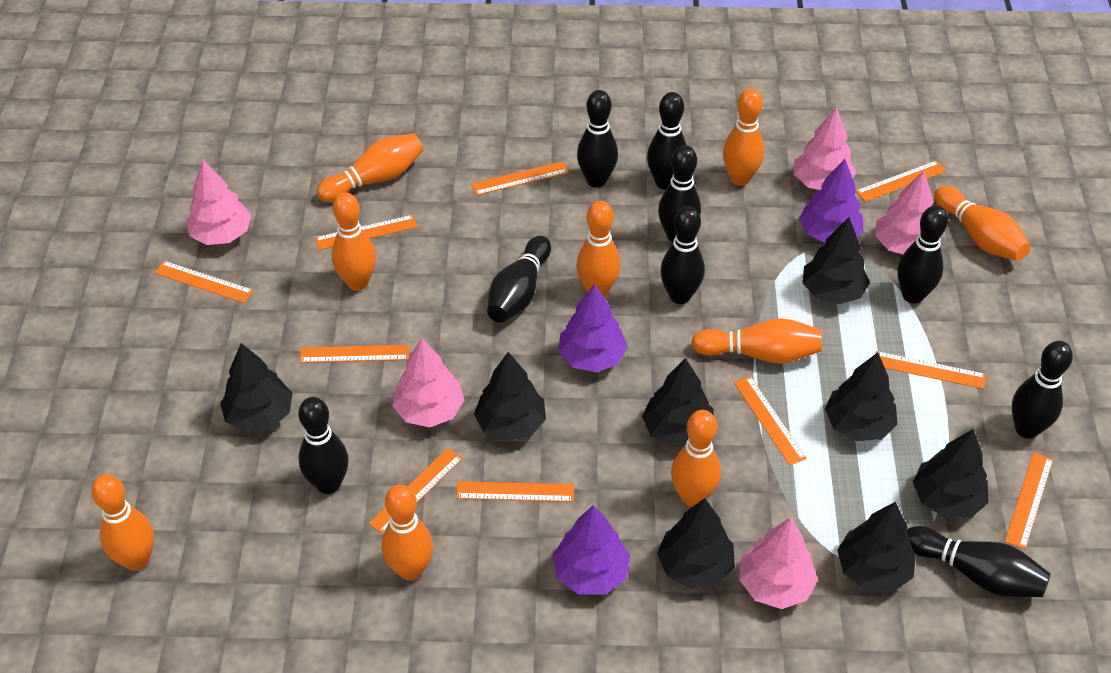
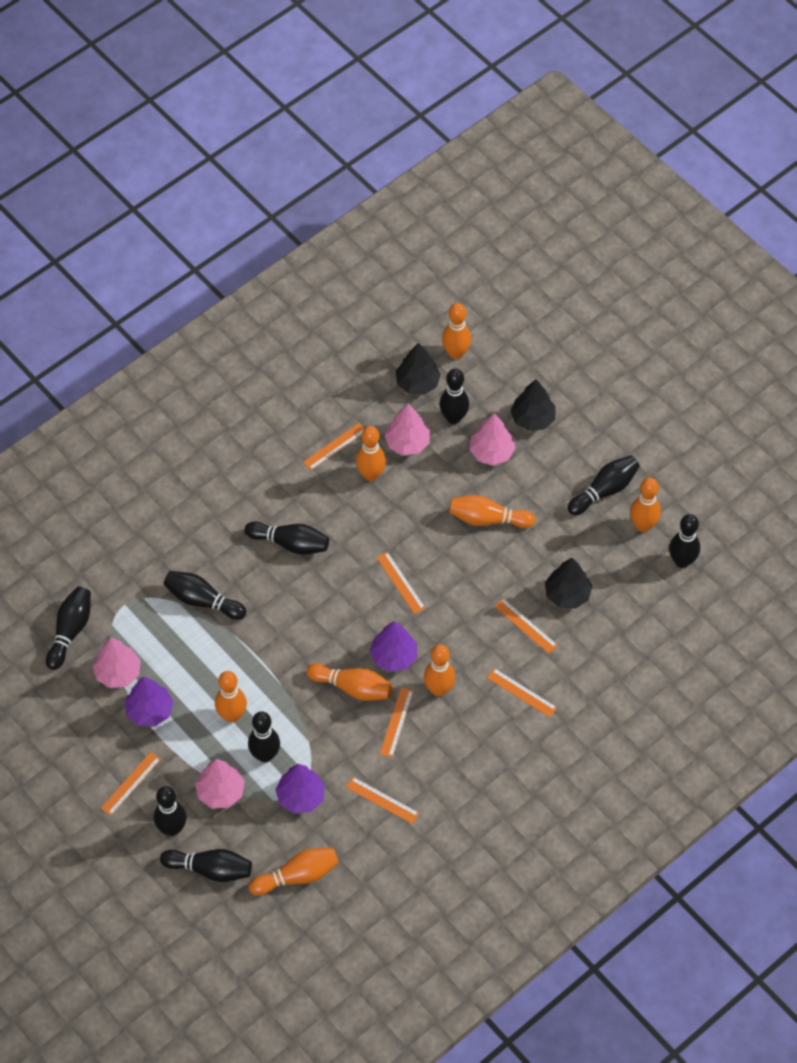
black tree: [220,343,293,432] [474,352,546,441] [642,358,714,447] [657,498,735,589] [803,217,870,304] [825,353,897,441] [837,502,916,592] [913,429,989,518] = 8 -> [396,343,441,395] [510,379,556,431] [545,558,592,609] = 3
orange bowling pin: [91,474,154,571] [317,133,423,202] [332,192,376,291] [381,484,433,581] [576,201,620,297] [671,410,721,507] [691,318,822,364] [723,88,764,186] [934,186,1031,261] = 9 -> [215,671,247,723] [249,848,339,895] [306,663,393,701] [356,426,386,481] [424,644,455,696] [442,303,471,359] [449,495,536,528] [630,478,661,532] = 8
orange ruler: [154,261,254,303] [299,345,409,363] [315,215,417,250] [369,448,463,535] [456,481,574,502] [471,161,569,196] [734,376,807,466] [856,161,946,202] [875,351,986,389] [1005,452,1053,549] = 10 -> [101,752,161,816] [303,423,364,470] [346,777,420,824] [376,552,425,614] [380,687,414,757] [487,668,557,717] [494,598,558,654] = 7
pink tree: [186,160,251,245] [392,338,464,427] [739,517,818,609] [794,107,856,190] [875,170,934,254] = 5 -> [93,638,141,688] [195,759,245,808] [384,404,430,455] [469,413,516,466] = 4

